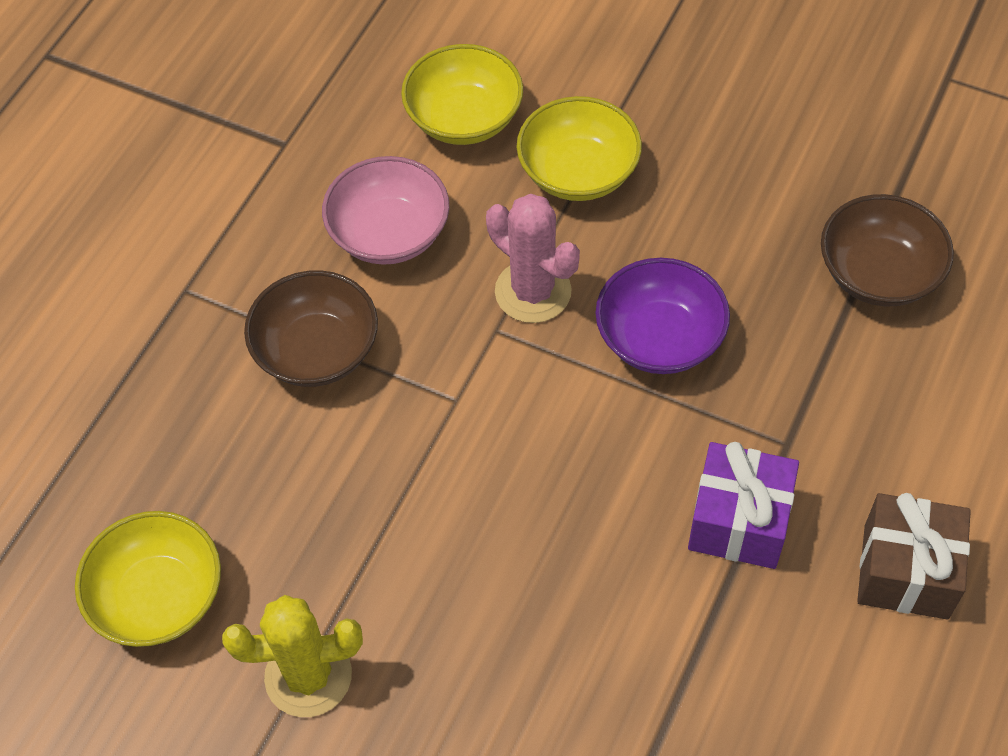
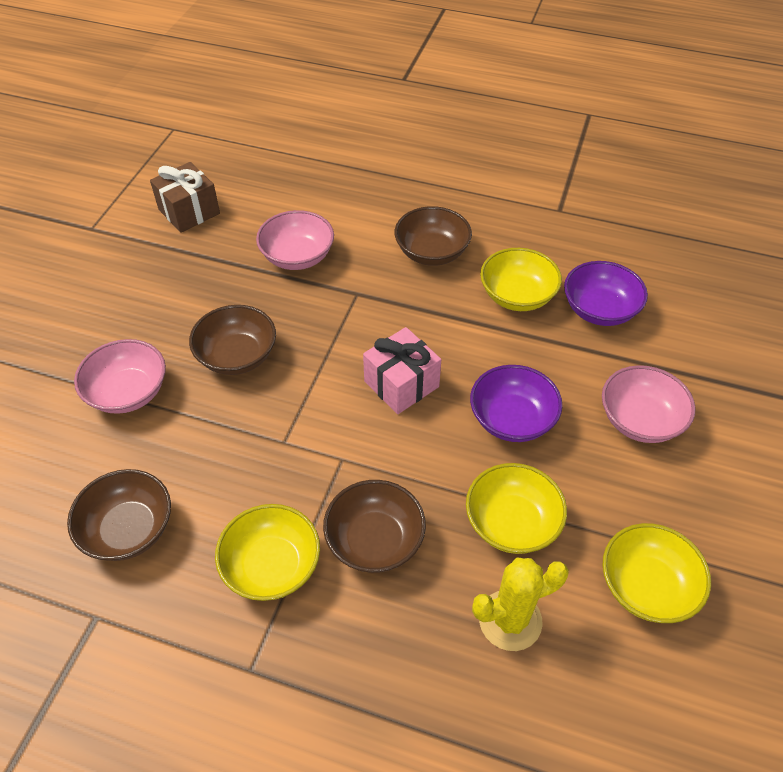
brown bowl: [244,270,378,387] [821,194,954,306] = 2 -> [67,469,171,561] [189,305,276,375] [323,480,426,573] [395,206,472,266] = 4
pink bowl: [322,156,450,265] = 1 -> [74,339,166,414] [256,210,334,270] [602,365,695,443] = 3
pink cactus: [486,194,580,323] = 1 -> none = 0
pink gift: none = 0 -> [363,327,441,414] = 1
purple bowl: [596,258,730,374] = 1 -> [470,365,563,442] [564,261,648,326] = 2
purple gift: [688,442,799,569] = 1 -> none = 0
yellow bowl: [75,511,221,647] [401,44,523,145] [516,96,642,201] = 3 -> [215,504,320,601] [466,463,567,554] [480,248,562,311] [602,523,711,623] = 4

